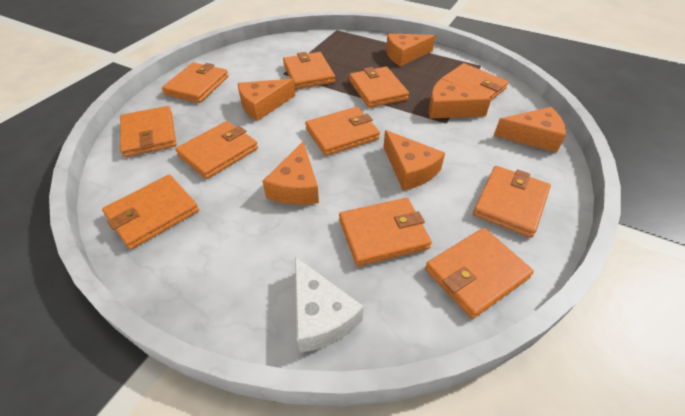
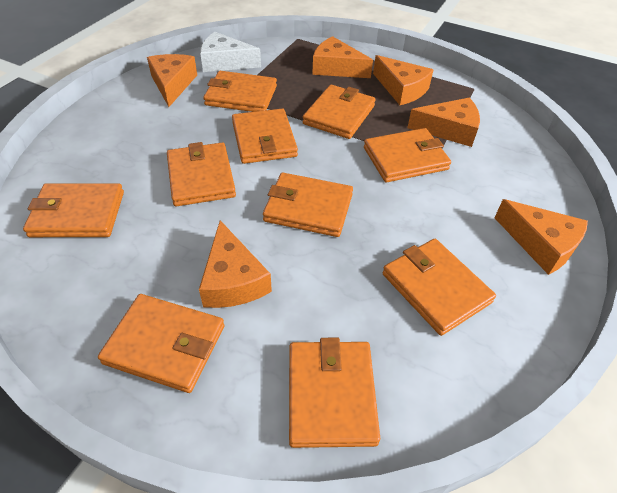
orange wallet: [102,175,199,250] [120,106,176,157] [162,62,229,103] [175,121,258,179] [283,52,335,89] [305,107,380,156] [339,198,432,267] [349,67,409,108] [425,228,534,319] [441,63,508,100] [473,166,551,238] = 11 -> [23,183,124,237] [98,294,225,393] [167,142,236,206] [203,71,277,112] [232,108,298,164] [263,173,353,237] [289,338,380,448] [303,85,376,139] [364,128,451,182] [383,239,496,336] = 10

